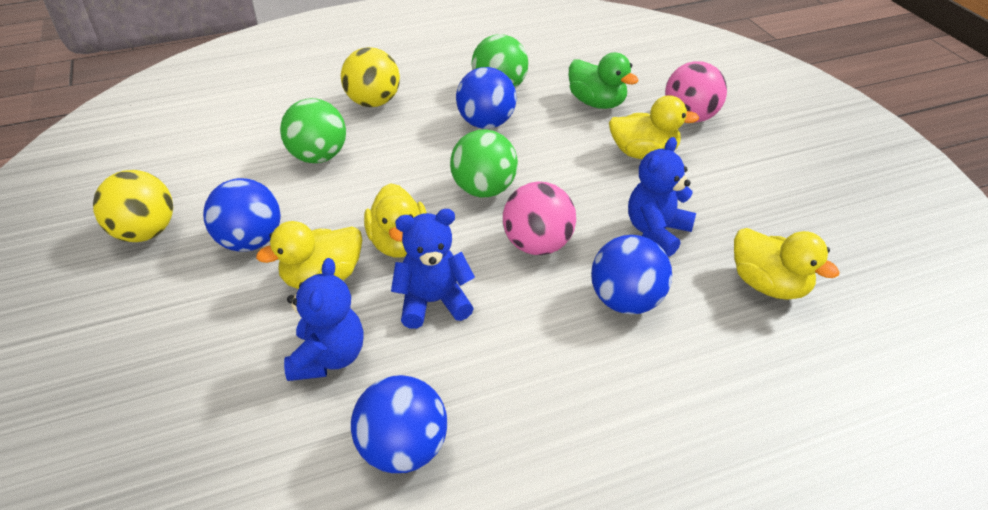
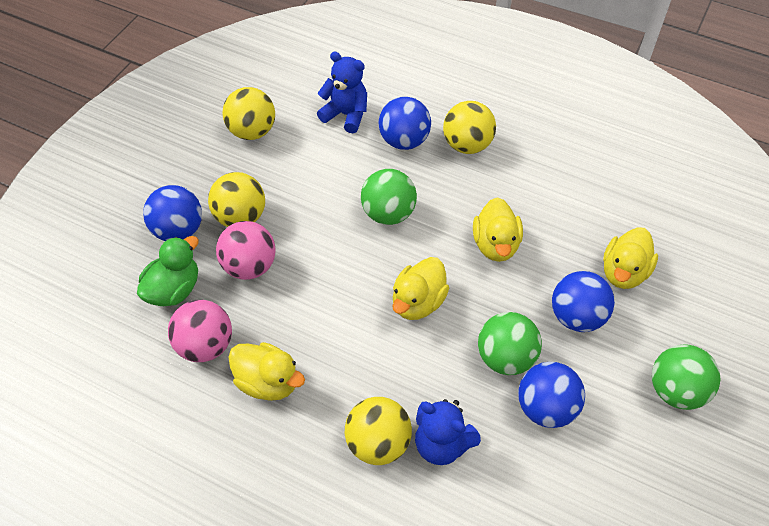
blue teddy bear: [284,258,363,381] [391,209,475,329] [628,137,696,257] = 3 -> [317,51,367,133] [415,399,481,465] = 2
yellow ball: [93,170,173,242] [341,47,400,107] = 2 -> [208,172,265,227] [222,87,275,140] [345,397,412,465] [443,101,496,154] = 4

